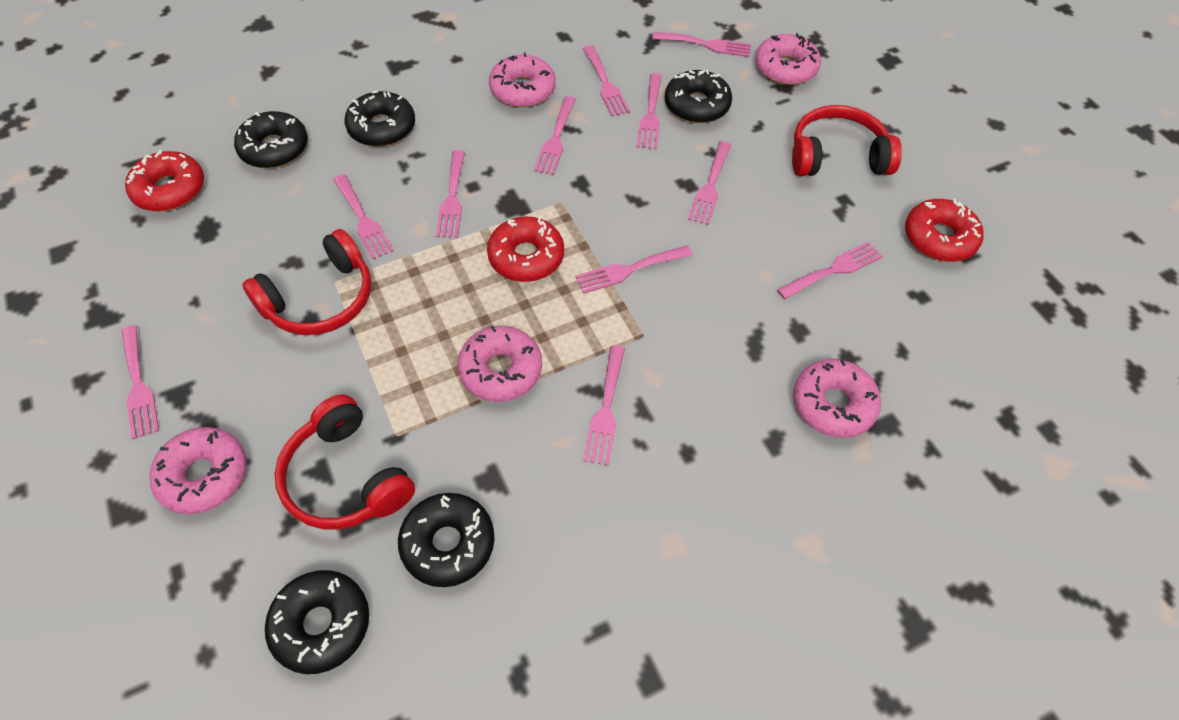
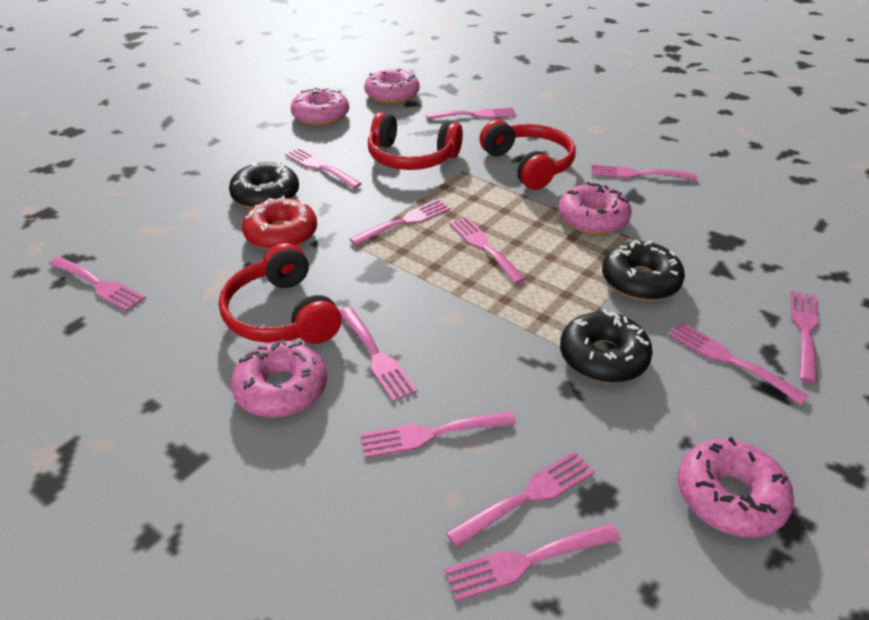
black donut: [234,111,308,168] [265,570,369,674] [345,90,415,147] [398,493,495,587] [665,70,732,123] = 5 -> [229,162,299,209] [560,309,653,383] [602,240,685,301] = 3
pink fork: [122,325,159,439] [333,174,394,259] [436,150,465,238] [534,96,576,175] [576,245,693,294] [583,45,630,116] [583,345,625,466] [637,73,662,149] [652,32,751,57] [688,141,731,225] [777,242,883,299] = 11 -> [49,257,146,311] [285,147,362,189] [340,307,417,402] [350,199,451,246] [360,411,516,458] [426,107,517,120] [445,523,621,601] [446,451,595,548] [450,217,526,284] [592,164,697,180] [668,322,809,405] [791,291,819,383] = 12
red donut: [125,149,204,212] [487,217,564,282] [905,199,984,262] = 3 -> [242,196,317,250] = 1

